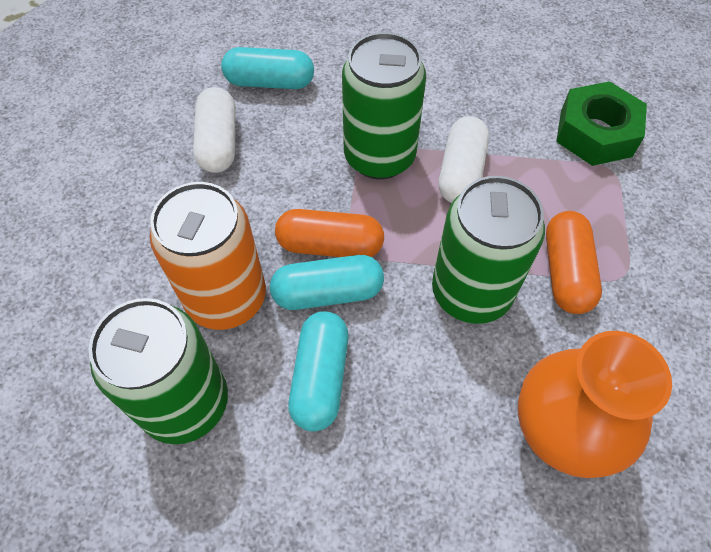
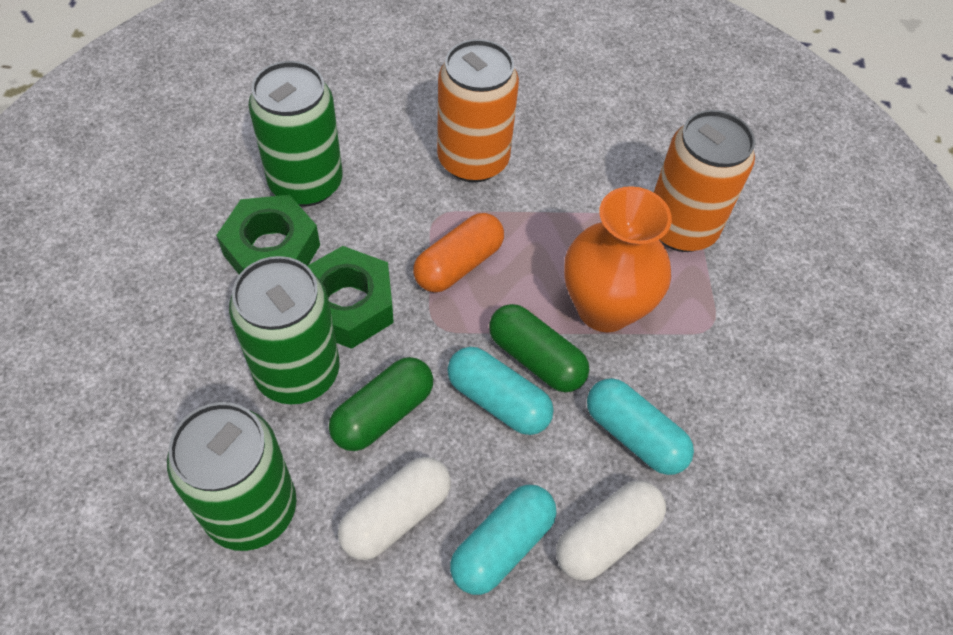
green capsule: none = 0 -> [329,357,433,451] [489,304,589,392] = 2
green nut: [556,81,647,166] = 1 -> [216,195,320,274] [307,246,394,349] = 2
orange can: [150,182,266,330] = 1 -> [437,39,519,183] [654,110,755,252] = 2
orange capsule: [275,209,384,257] [546,211,602,314] = 2 -> [413,213,504,292] = 1

